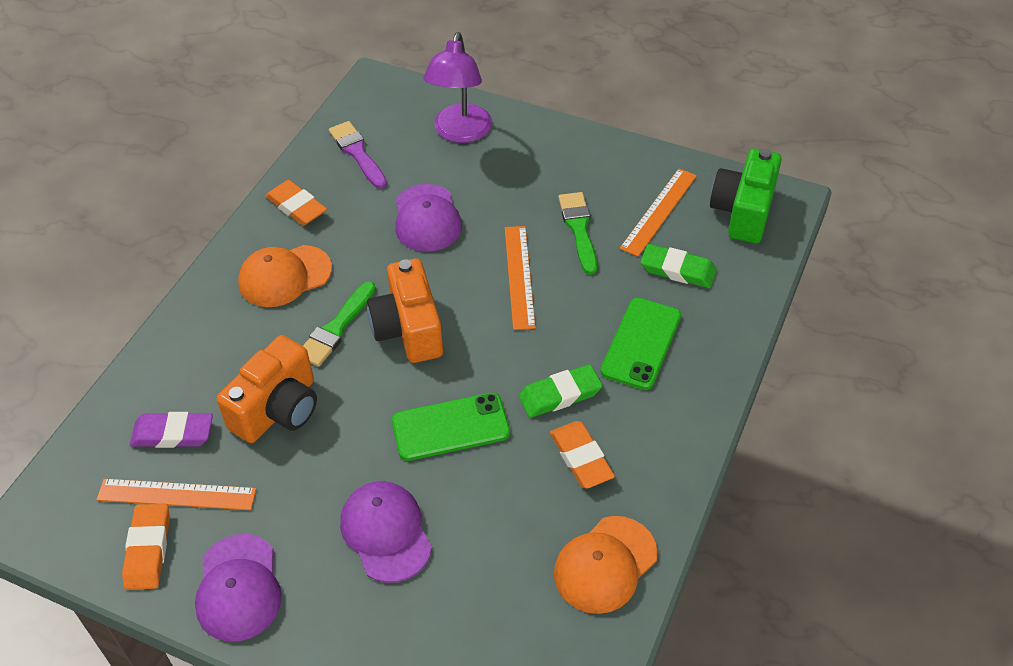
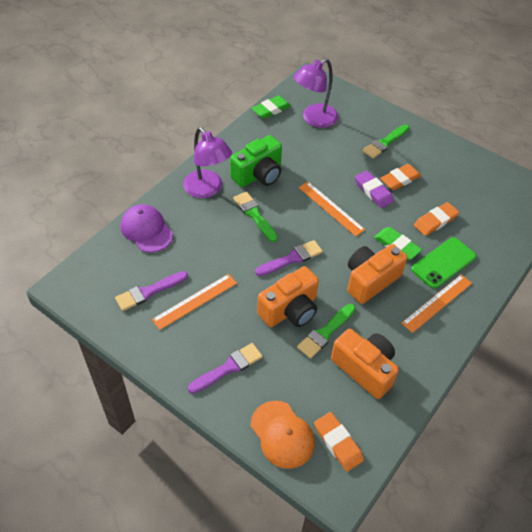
green brush: [303,281,376,367] [558,192,597,275] = 2 -> [233,192,278,242] [297,304,356,359] [362,124,409,158] = 3
green phone: [392,392,510,461] [601,298,681,390] = 2 -> [411,237,476,289] = 1
orange camera: [217,335,317,443] [367,258,443,363] = 2 -> [257,266,319,327] [331,329,399,399] [347,244,407,304] = 3
orange cap: [238,245,332,307] [554,516,658,614] = 2 -> [251,401,315,469] = 1
purple brush: [329,121,387,189] = 1 -> [115,271,188,311] [188,343,263,394] [255,240,323,276] = 3
purple cap: [195,534,282,642] [340,481,432,583] [395,184,462,252] = 3 -> [121,204,173,252] = 1
purple lamp: [423,32,492,143] = 1 -> [183,127,232,198] [294,58,338,128] = 2

